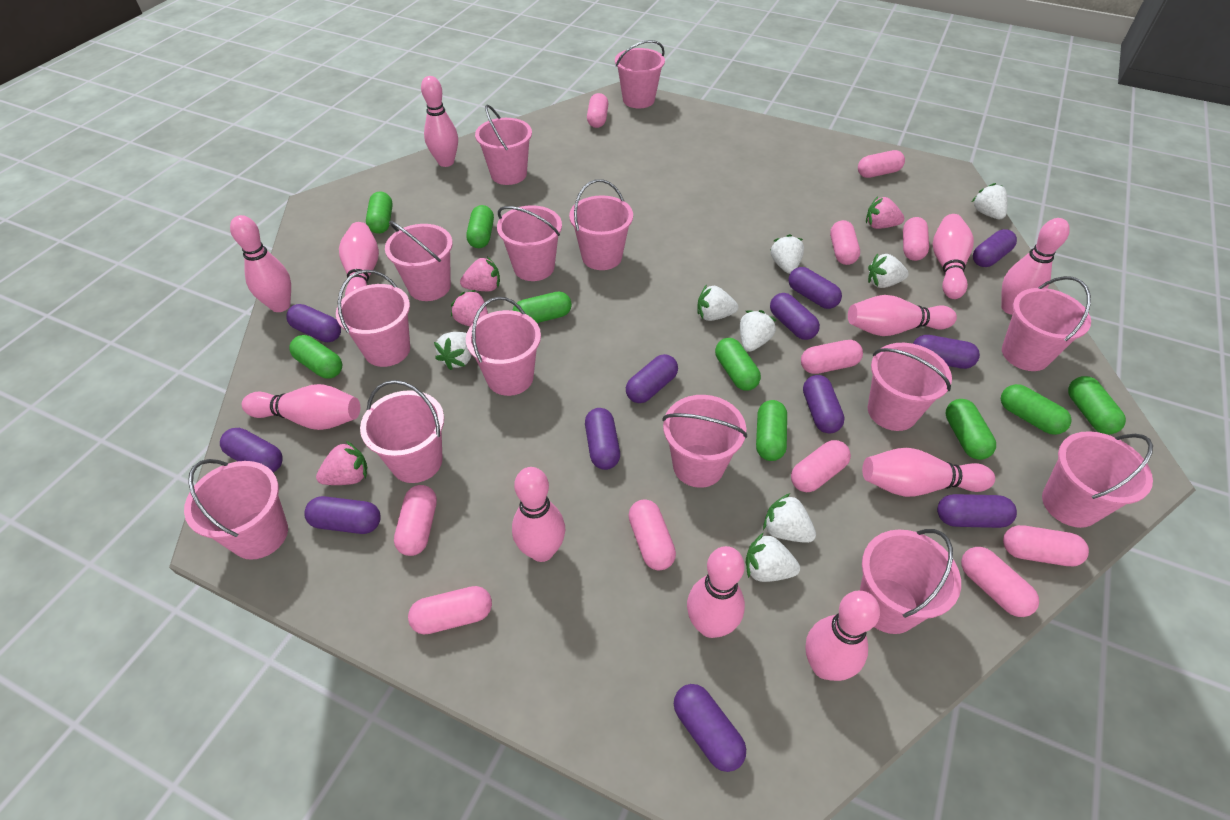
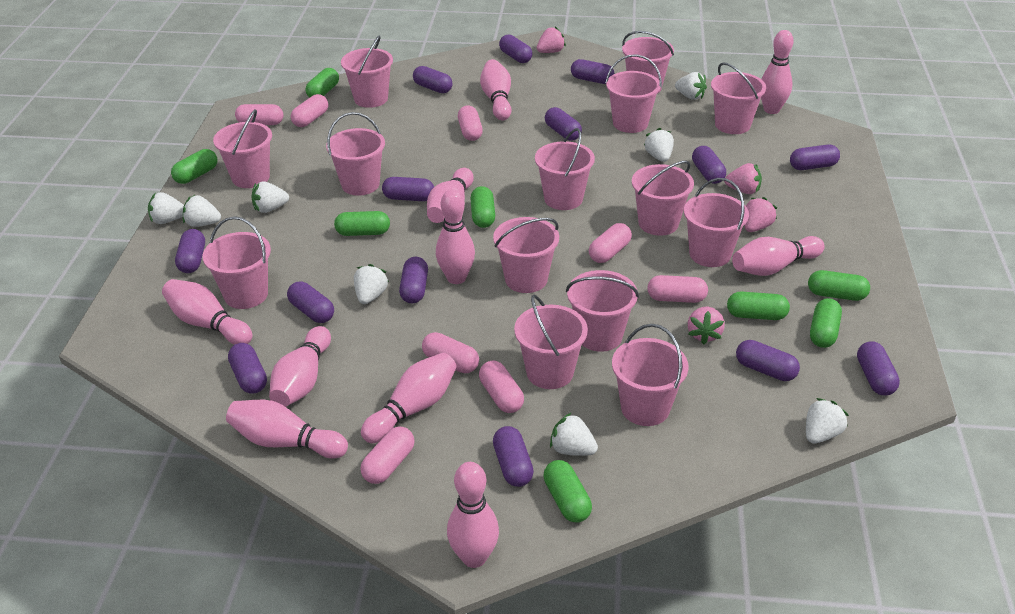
green capsule: [289,335,343,379] [366,191,393,234] [466,205,494,248] [512,291,572,323] [715,338,761,391] [756,400,787,461] [946,399,996,460] [1001,384,1072,435] [1068,376,1126,435] = 9 -> [171,149,218,184] [306,68,339,98] [334,211,390,236] [470,186,495,228] [543,460,592,522] [727,292,790,320] [808,270,870,301] [810,298,842,348] = 8
pink bowling pin: [230,215,291,312] [242,384,360,430] [339,222,379,296] [421,76,458,167] [512,467,565,562] [687,546,745,638] [805,591,880,681] [848,295,957,336] [862,448,995,497] [933,214,974,299] [1001,218,1070,315] = 11 -> [162,279,252,345] [226,400,348,459] [269,326,331,407] [361,353,457,443] [427,168,474,223] [436,189,475,284] [447,462,499,568] [480,59,511,121] [732,236,825,276] [761,30,794,114] = 10
pink capsule: [394,485,437,556] [408,586,492,634] [587,93,608,128] [628,499,676,570] [791,440,851,492] [801,340,863,374] [830,220,860,265] [858,150,905,178] [903,217,929,261] [961,547,1039,617] [1003,525,1089,566] = 11 -> [235,104,283,125] [291,94,328,127] [360,427,415,484] [422,332,479,373] [458,106,483,141] [479,361,524,413] [589,223,632,263] [647,275,708,303] = 8
purple capsule: [220,428,283,472] [286,304,341,342] [304,496,381,534] [585,408,620,470] [626,354,678,403] [674,684,746,772] [770,293,820,340] [788,267,842,309] [803,375,845,433] [913,335,980,369] [937,494,1017,528] [973,229,1017,267] = 12 -> [175,229,205,273] [228,343,267,394] [287,282,334,323] [382,177,434,201] [399,257,428,303] [413,66,453,93] [493,426,534,487] [499,35,532,63] [545,107,582,141] [571,59,615,84] [692,146,726,184] [736,340,800,381] [790,144,840,170] [857,341,900,395] = 14

